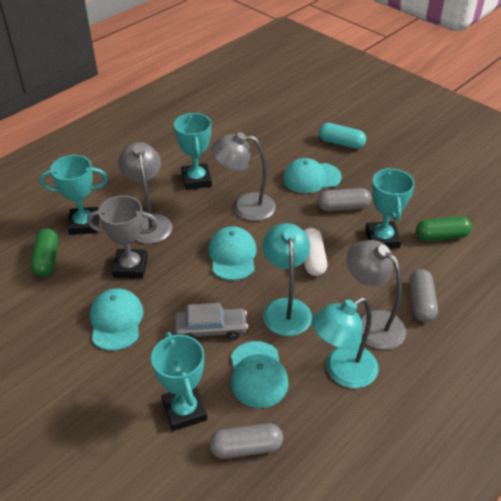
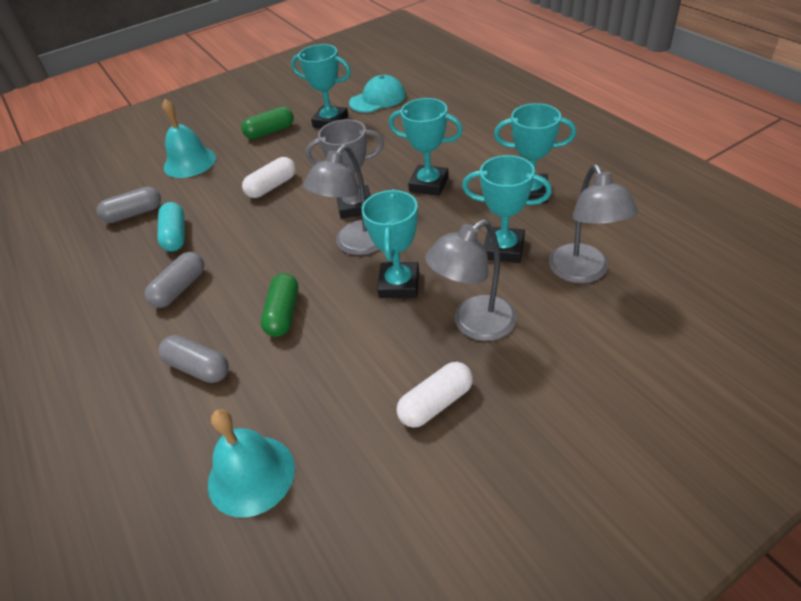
grey car: [175,303,248,340] = 1 -> none = 0
turquoise bell: none = 0 -> [162,99,216,178] [208,409,295,518] = 2
turquoise cap: [90,288,144,351] [208,226,257,280] [231,341,289,408] [283,158,342,193] = 4 -> [349,75,406,113] = 1
turquoise lamp: [262,223,312,336] [312,297,379,388] = 2 -> none = 0
turquoise trophy: [40,155,108,235] [151,332,207,431] [174,113,212,190] [365,168,415,249] = 4 -> [291,44,351,128] [362,189,419,298] [389,98,463,196] [462,155,552,263] [494,103,576,203] = 5
white capsule: [304,228,327,276] = 1 -> [242,157,296,198] [397,362,473,428] = 2

